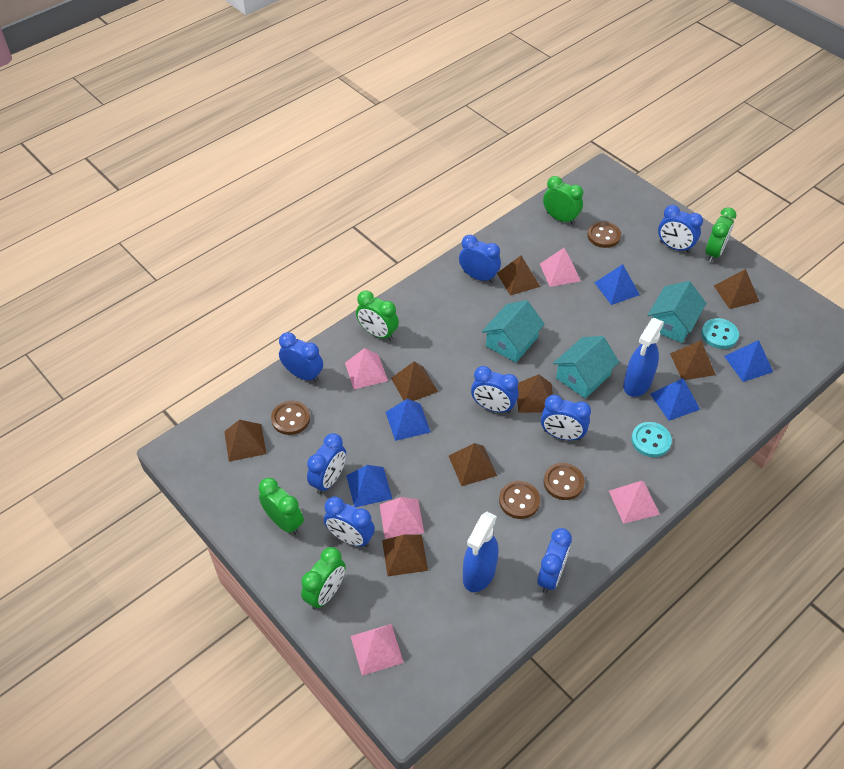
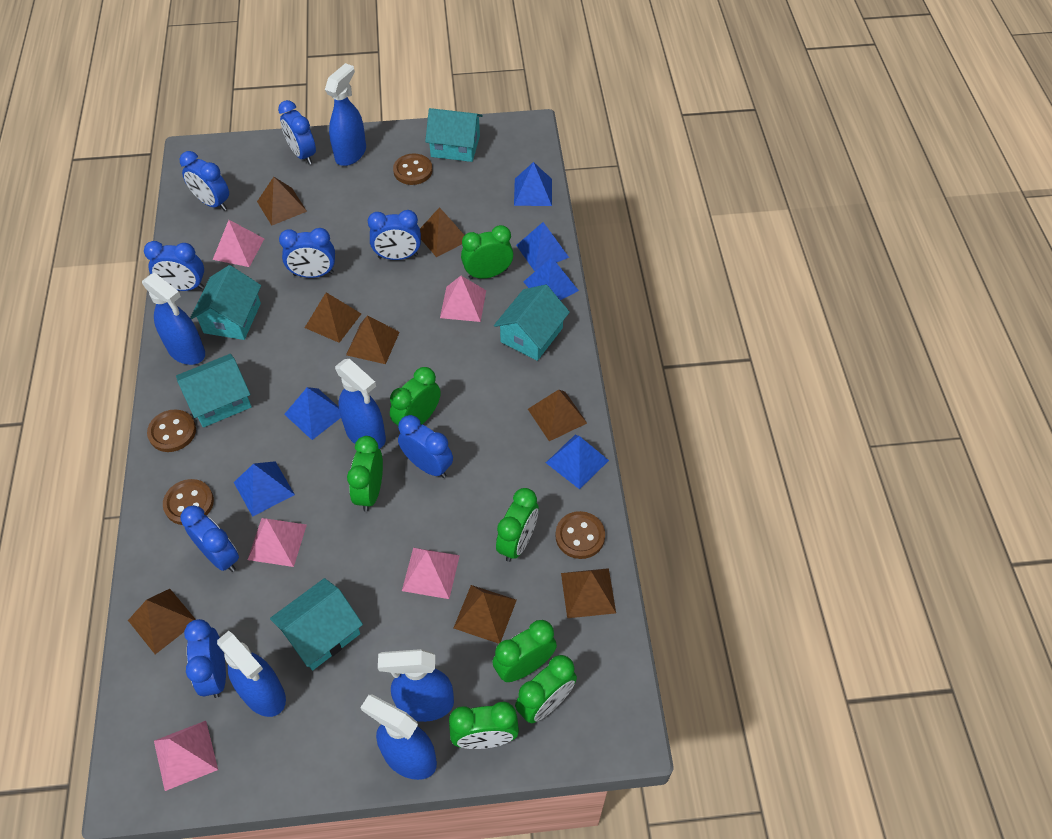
blue pyramid: [346,465,392,507] [386,399,431,441] [595,264,640,305] [650,378,700,421] [724,340,773,382] = 5 -> [234,461,295,517] [284,387,341,440] [514,162,552,206] [516,222,569,272] [523,257,579,300] [546,435,609,489] = 6
blue spray bottle: [463,512,499,592] [623,318,664,397] = 2 -> [142,272,205,365] [217,631,286,717] [325,63,366,166] [335,359,386,449] [360,695,437,780] [378,649,454,722] = 6
green clock: [259,478,304,535] [301,547,346,610] [356,290,399,341] [543,176,583,225] [705,207,736,262] = 5 -> [347,436,383,512] [390,367,441,426] [449,702,519,749] [461,225,514,279] [492,620,557,682] [496,488,539,562] [515,655,577,723] = 7
turquoise button: [631,422,672,457] [701,318,739,349] = 2 -> none = 0
turquoise house: [482,300,545,363] [553,336,619,398] [648,281,706,343] = 3 -> [176,354,252,427] [190,265,261,340] [270,578,363,671] [425,108,482,162] [494,285,570,361] = 5

